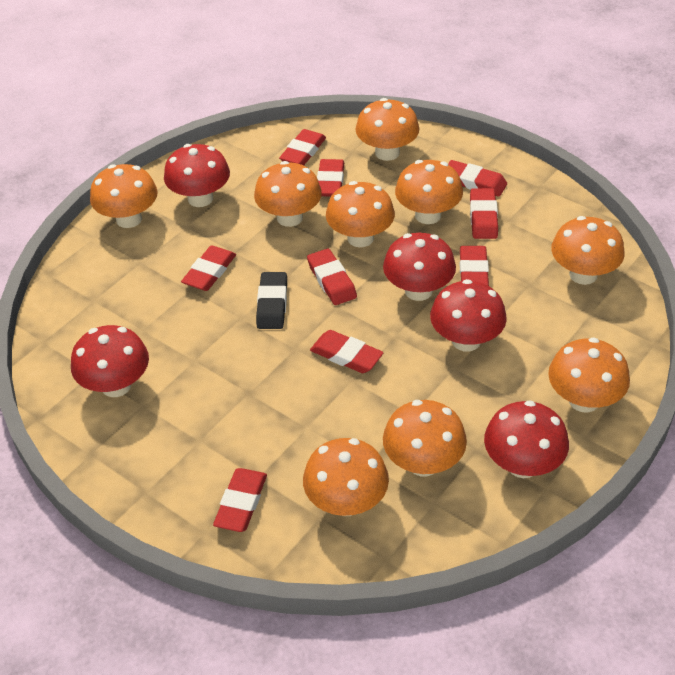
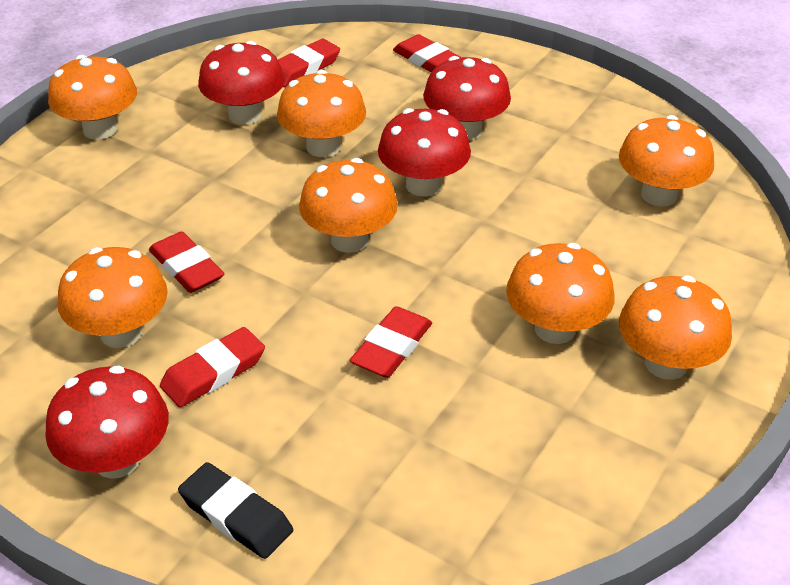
orange mushroom: [90,164,158,228] [254,161,322,227] [303,438,389,516] [326,181,395,247] [356,98,419,161] [383,400,467,476] [395,160,463,224] [548,338,630,413] [551,216,625,285] = 9 -> [48,55,137,140] [58,247,168,348] [277,70,366,157] [299,158,398,253] [506,243,615,344] [619,115,714,207] [619,275,732,380] = 7
red eraser: [181,245,236,291] [213,468,267,532] [279,129,326,165] [307,249,357,305] [310,330,384,373] [317,159,344,197] [448,160,507,197] [460,246,489,286] [470,188,498,239] = 9 -> [149,231,224,293] [160,327,265,407] [278,39,340,87] [350,306,432,378] [393,34,461,72] = 5
red mushroom: [71,325,149,397] [164,144,230,207] [383,233,456,301] [430,279,507,351] [484,400,569,478] = 5 -> [45,366,169,479] [198,41,285,125] [378,108,471,197] [423,56,511,140] = 4

